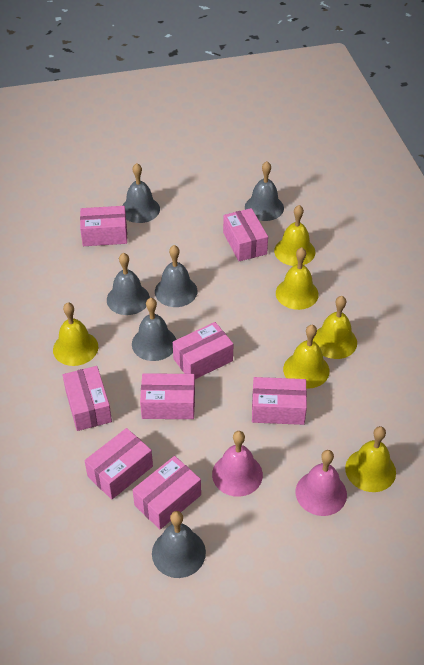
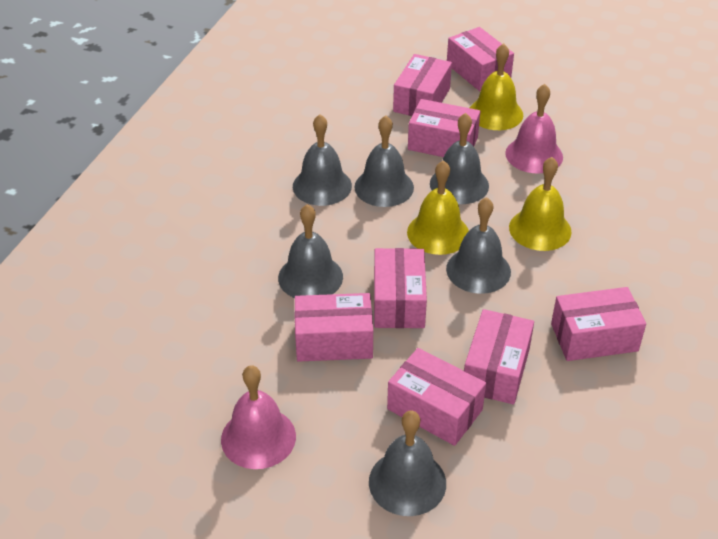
yellow bell: [53,302,98,366] [274,205,315,266] [276,247,319,310] [283,325,330,389] [313,296,357,359] [345,426,396,492] = 6 -> [407,160,469,255] [470,43,523,130] [509,157,572,251] = 3

